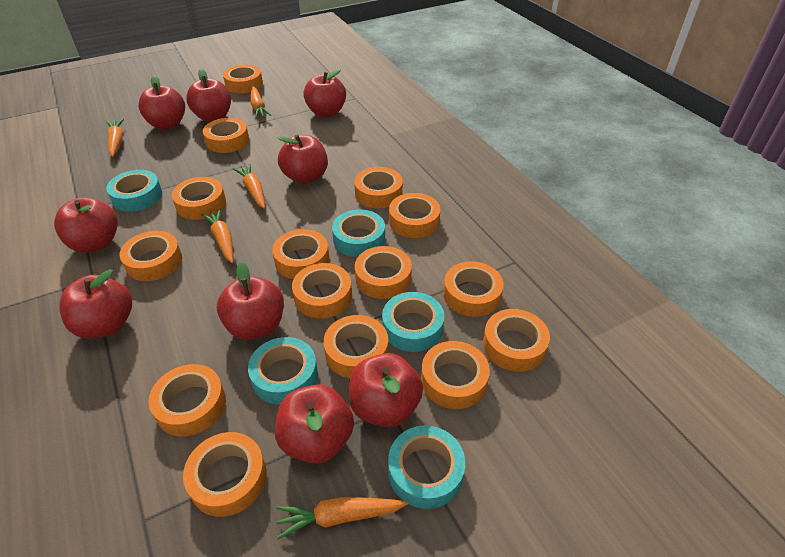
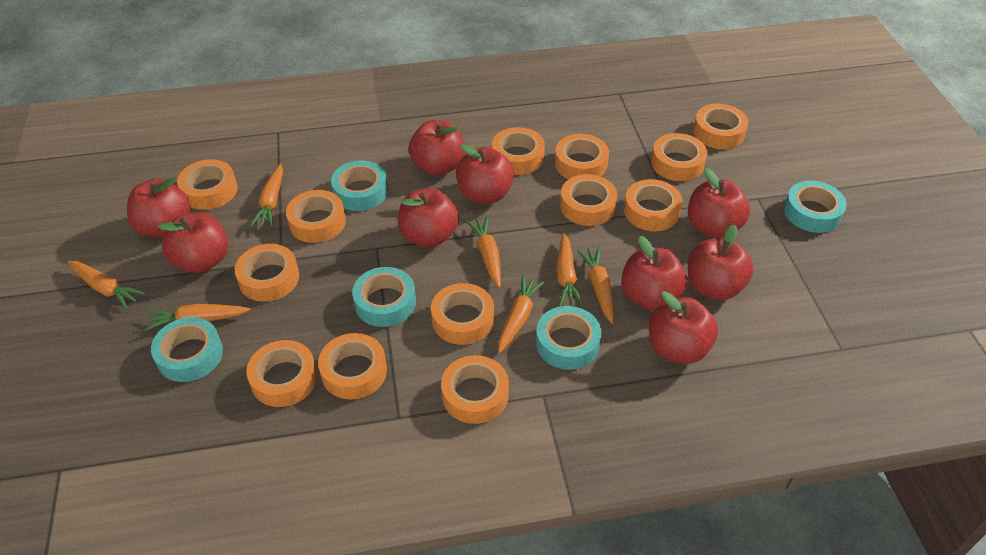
orange carrot: [106,118,124,157] [201,208,234,263] [233,163,265,209] [250,86,272,119] [276,497,408,539] = 5 -> [67,260,145,309] [144,304,250,331] [250,164,283,227] [466,217,501,288] [498,275,545,353] [556,233,584,307] [577,247,614,324] = 7
orange tape: [120,231,182,281] [148,364,226,436] [172,177,226,220] [183,432,267,517] [203,118,249,153] [223,65,263,93] [272,229,329,279] [292,263,352,319] [323,315,388,378] [354,167,403,208] [355,246,412,299] [389,193,440,238] [421,341,490,409] [443,261,504,317] [483,309,550,372] = 15 -> [177,159,237,210] [235,244,299,302] [246,340,317,407] [286,190,346,243] [318,333,387,400] [431,283,494,345] [441,355,509,424] [492,127,545,175] [555,134,609,179] [560,174,617,226] [624,179,683,231] [651,133,707,181] [693,104,748,149] = 13

